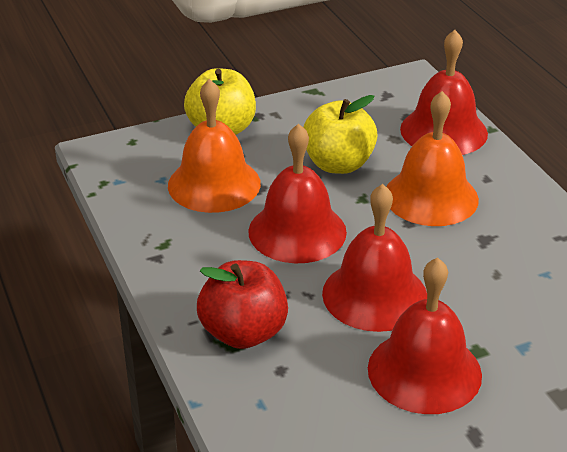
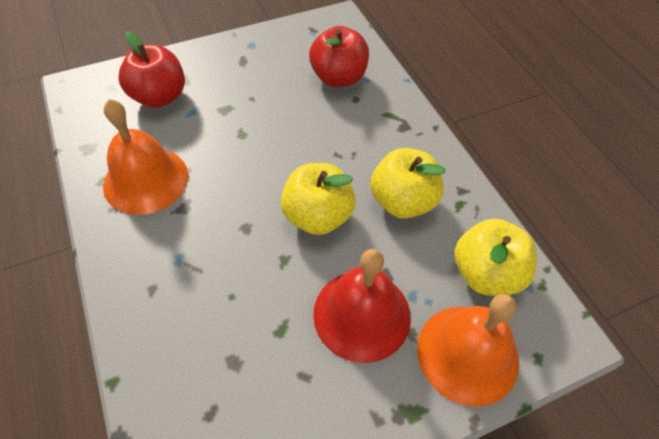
red apple: [197,260,288,349] = 1 -> [119,31,185,108] [309,26,369,87] = 2
red bell: [248,123,347,263] [322,184,427,332] [368,257,482,414] [400,30,488,155] = 4 -> [313,249,411,363] = 1
yellow apple: [184,68,256,135] [303,95,378,174] = 2 -> [281,163,356,235] [370,148,446,219] [455,219,536,296] = 3

